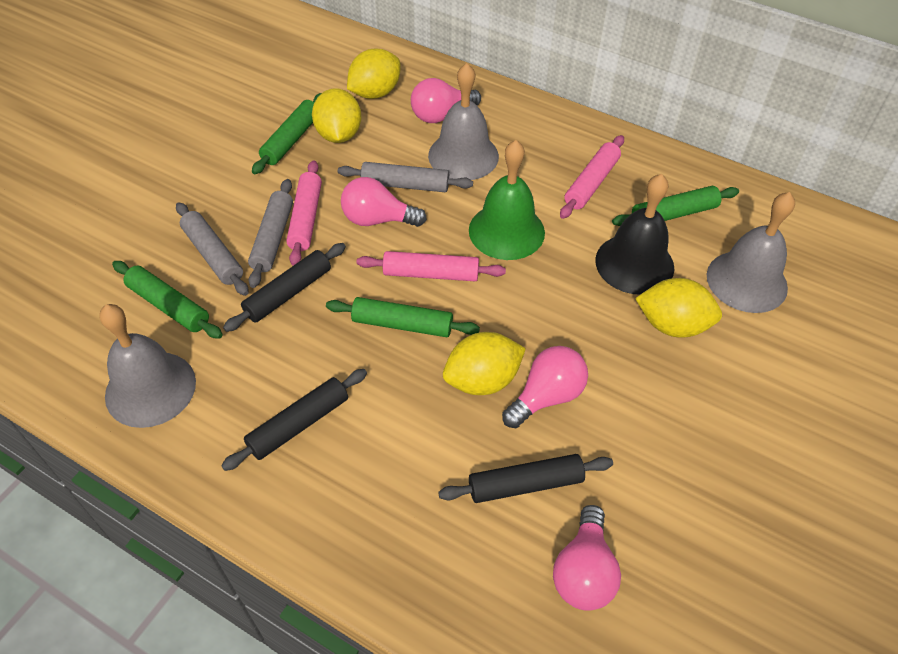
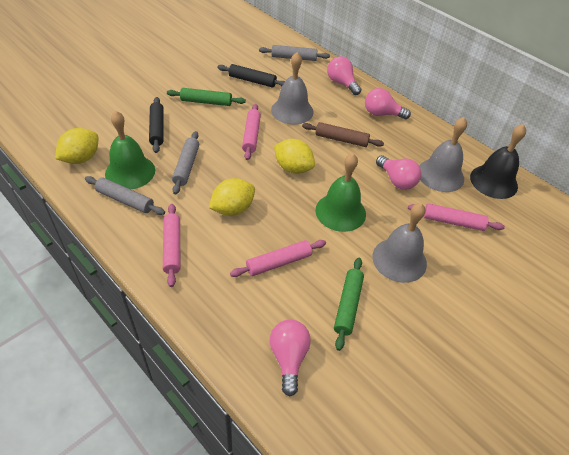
black rolling pin: [221,369,367,471] [223,243,346,332] [438,454,613,503] = 3 -> [149,97,164,153] [217,64,285,88] = 2
brown rolling pin: none = 0 -> [302,122,384,147] = 1
green bell: [469,140,545,260] = 1 -> [105,111,155,189] [315,153,366,232] = 2
green rolling pin: [112,261,223,339] [252,93,322,174] [326,297,480,337] [612,186,739,226] = 4 -> [167,88,246,106] [334,258,364,351] = 2
pink rolling pin: [286,160,322,266] [357,251,506,281] [560,135,624,219] = 3 -> [163,204,180,287] [230,240,326,277] [242,104,261,160] [408,203,505,231] = 4
yellow lemon: [312,88,361,143] [347,49,400,99] [443,332,526,395] [635,278,722,338] = 4 -> [55,128,98,164] [209,178,255,216] [274,139,315,174] = 3

